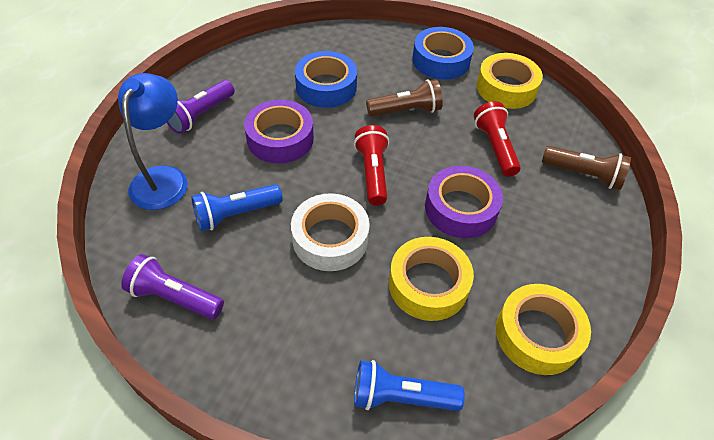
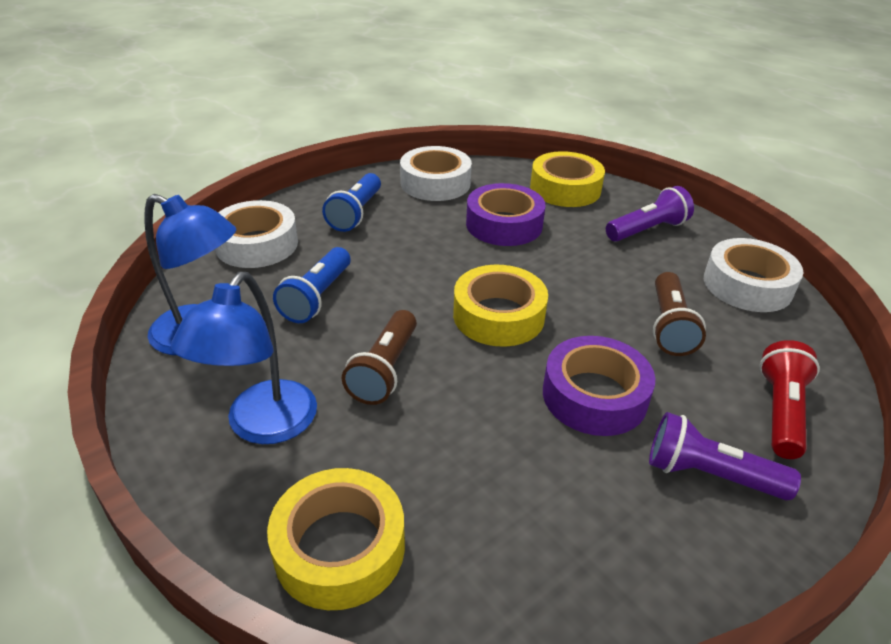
blue lamp: [118,73,188,210] = 1 -> [144,194,236,355] [171,272,317,444] = 2
blue tape: [295,51,357,108] [412,27,474,80] = 2 -> none = 0
red flashlight: [354,125,389,206] [474,101,521,177] = 2 -> [760,340,820,459] = 1
white tape: [291,193,370,271] = 1 -> [215,200,298,268] [400,146,472,201] [704,238,803,312] = 3

